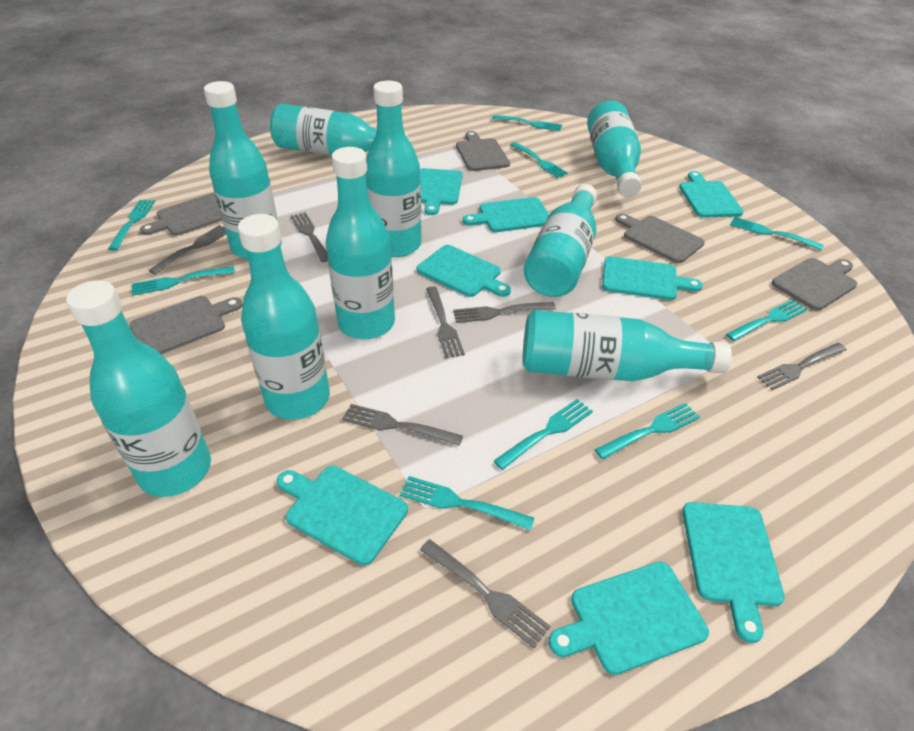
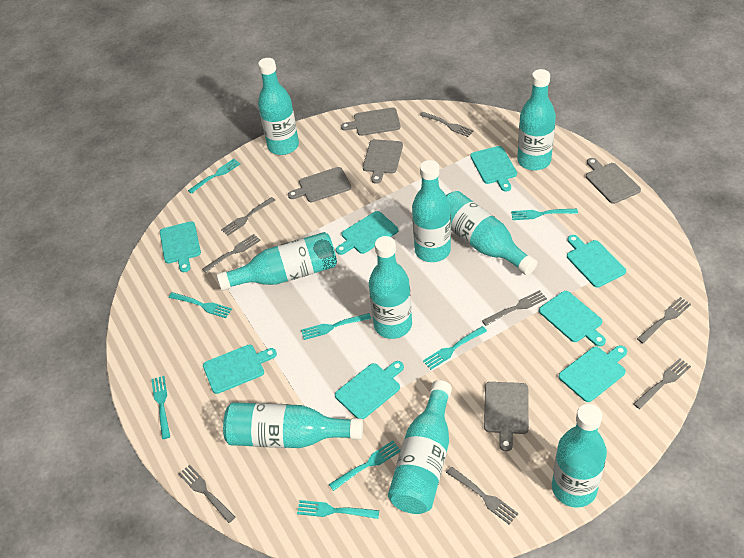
grey fork: [148,225,226,274] [291,212,328,262] [342,404,463,446] [420,539,551,649] [426,286,465,358] [453,302,556,323] [757,343,847,390] = 7 -> [179,465,235,523] [202,234,261,273] [221,197,276,236] [420,112,474,137] [446,467,519,525] [482,290,547,326] [633,358,691,409] [637,297,691,343] = 8
turquoise fork: [108,200,155,251] [132,266,235,296] [400,476,534,530] [492,115,562,131] [494,399,593,470] [510,142,568,178] [594,403,700,459] [726,299,807,341] [730,217,824,250] = 9 -> [151,376,170,439] [169,292,232,318] [188,159,241,194] [297,500,379,519] [301,313,371,340] [329,441,401,491] [423,326,487,370] [511,209,578,220] = 8

